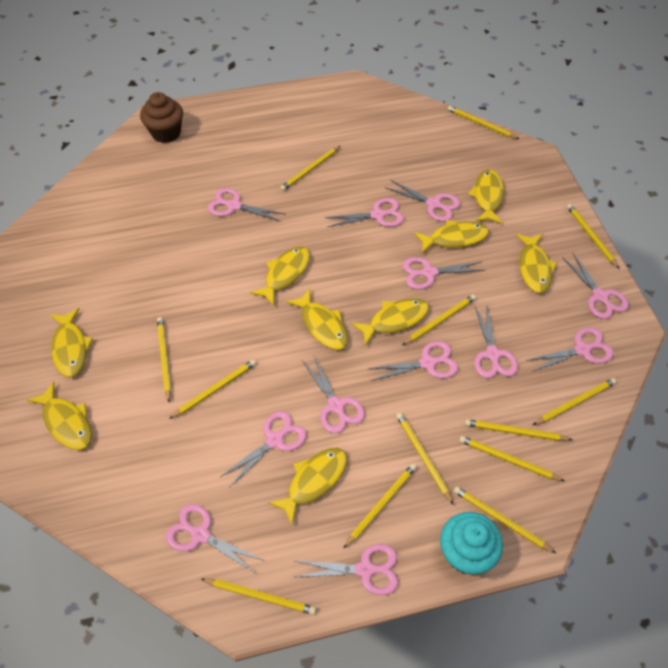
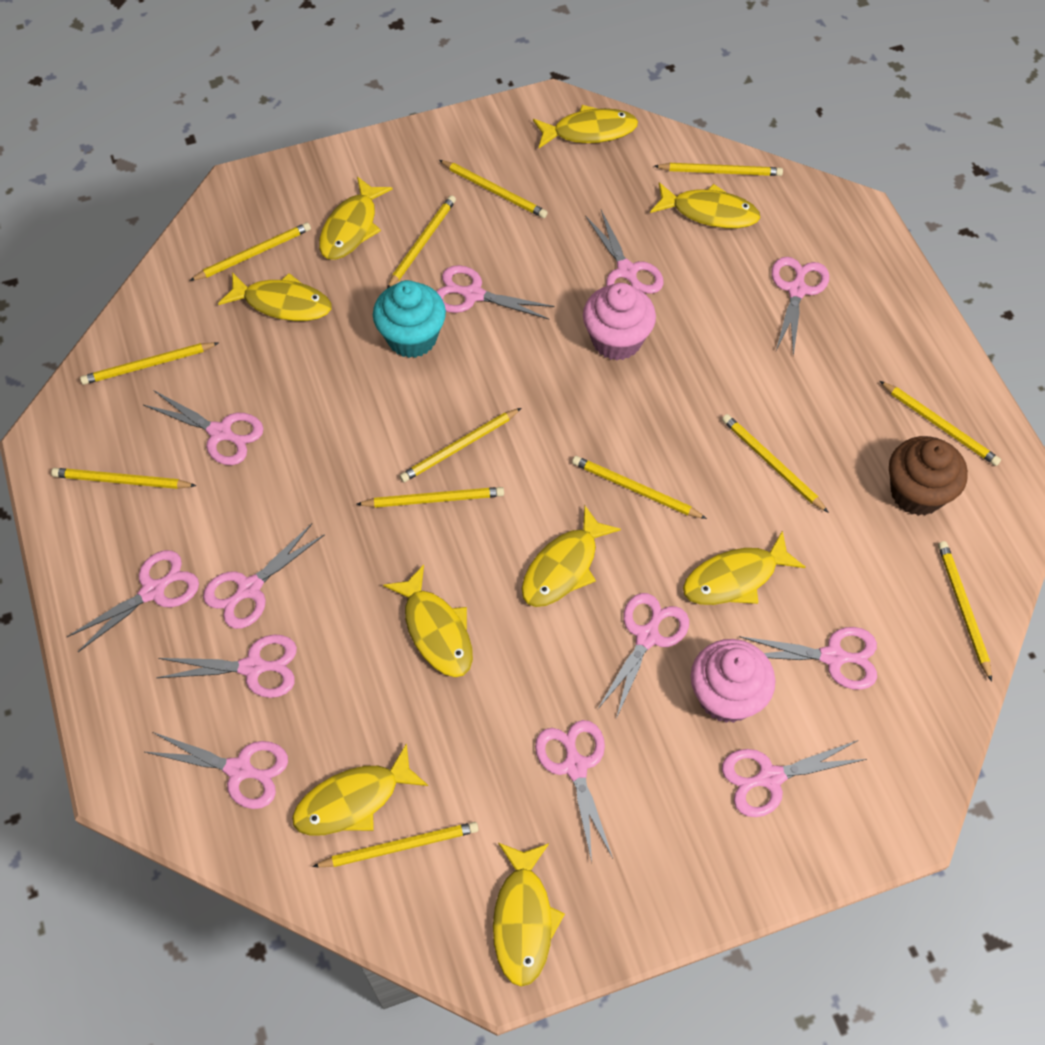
pink cupcake: none = 0 -> [583,283,656,360] [691,639,775,723] = 2

